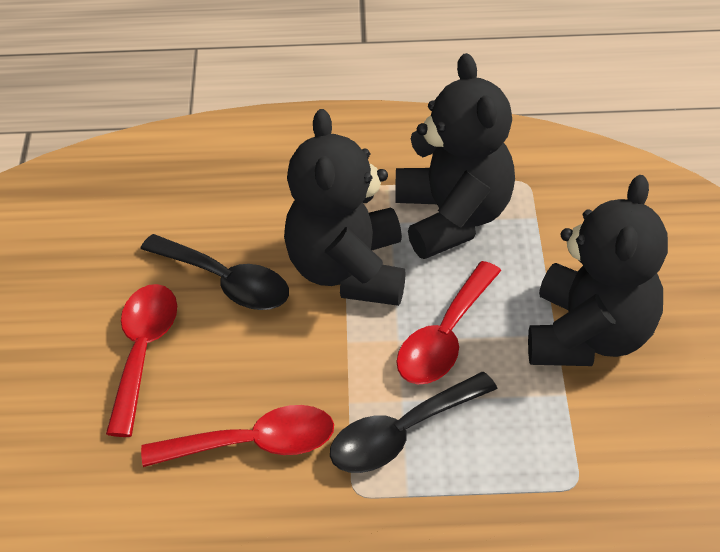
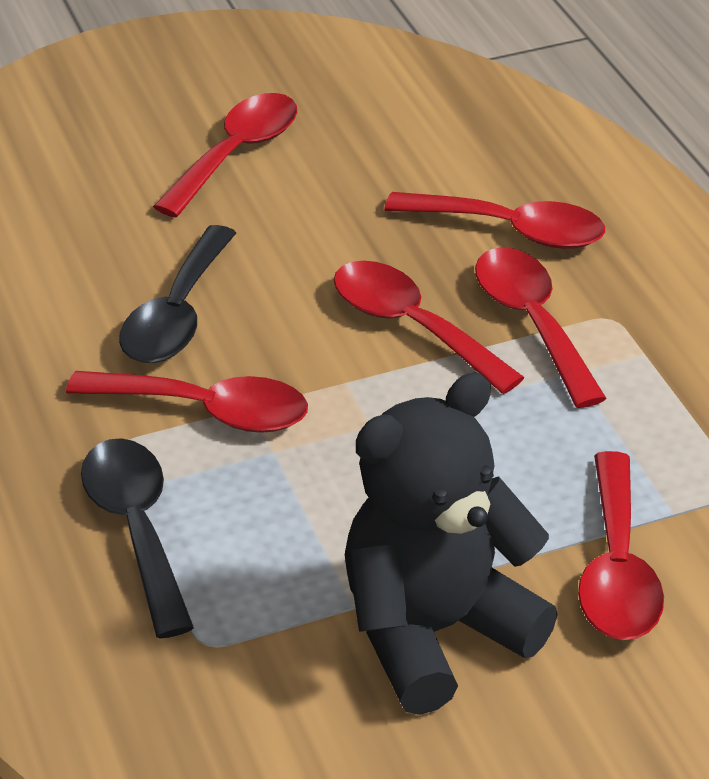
black teddy bear: [284,109,406,306] [395,53,515,259] [528,175,668,366] = 3 -> [345,372,558,715] = 1
red spoon: [106,284,177,437] [141,405,334,467] [396,261,501,384] = 3 -> [66,371,308,433] [153,93,297,217] [334,261,525,394] [384,192,605,249] [475,247,607,408] [578,451,664,640] = 6

